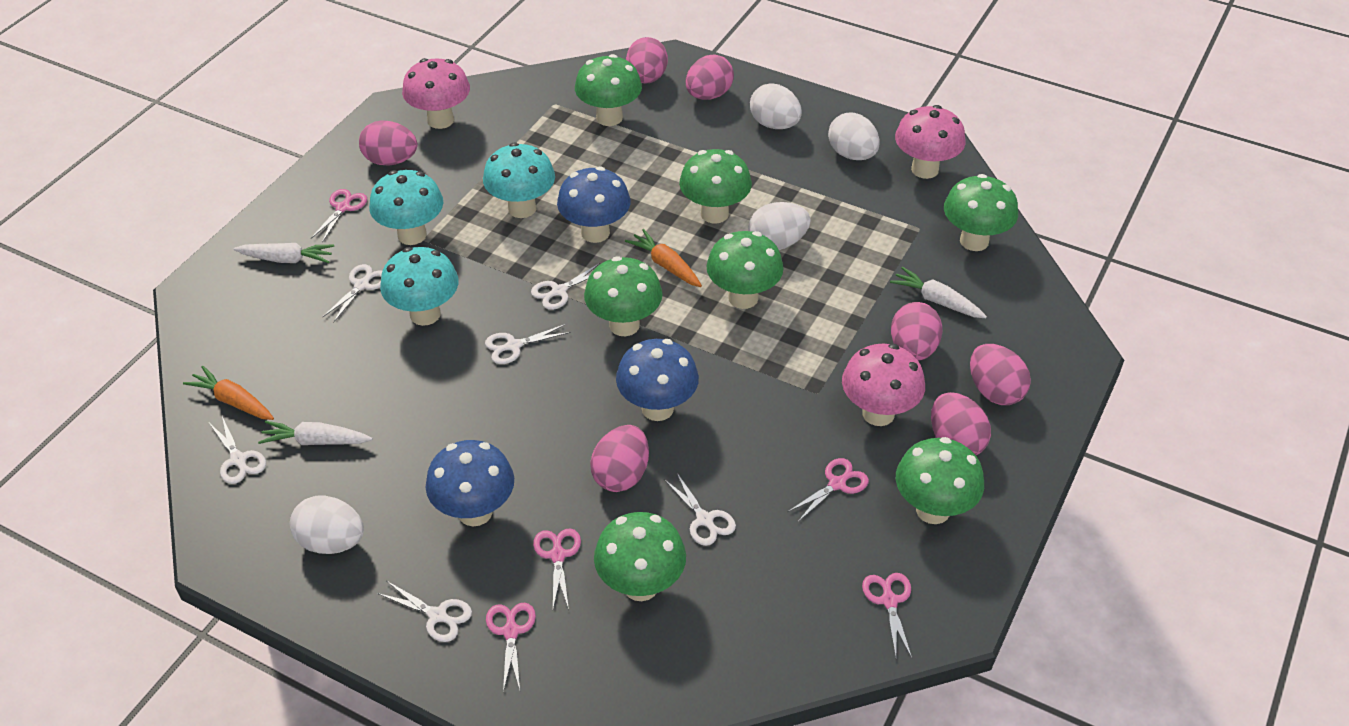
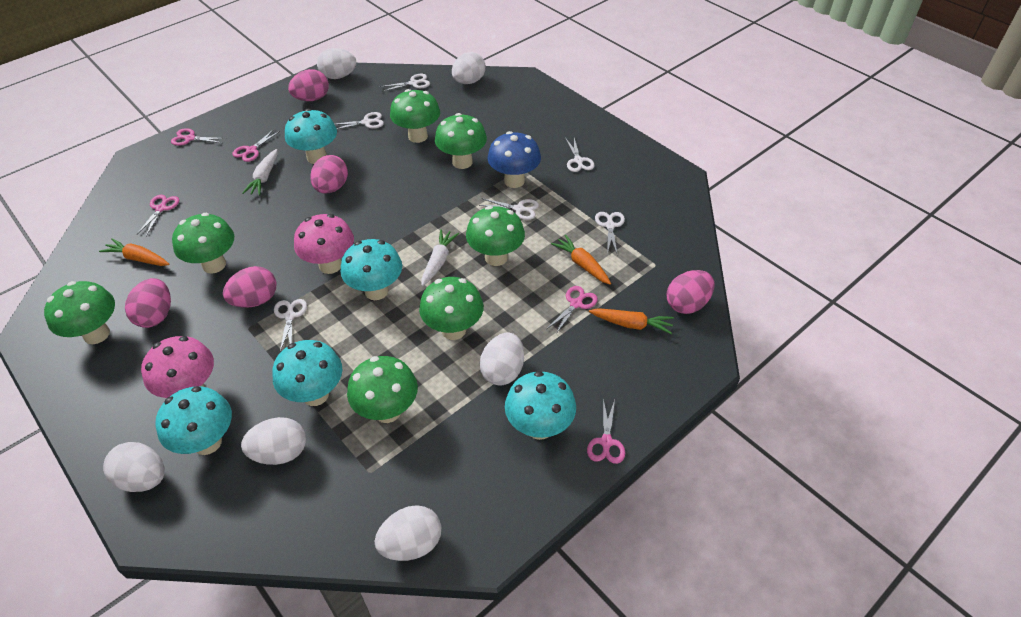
blue mushroom: [426,440,514,526] [557,167,631,243] [616,339,699,421] = 3 -> [488,131,541,188] = 1
orange carrot: [183,366,274,420] [625,229,702,287] = 2 -> [99,238,169,266] [551,235,611,285] [589,308,674,334] = 3
pink egg: [359,120,418,166] [590,425,649,492] [626,37,668,83] [685,55,734,100] [891,302,942,361] [931,392,991,455] [970,344,1031,405] = 7 -> [125,278,171,328] [223,266,276,308] [288,69,329,101] [310,155,348,194] [667,270,714,314] = 5
pink mushroom: [402,58,470,129] [842,344,925,426] [895,105,966,179] = 3 -> [141,336,214,398] [294,214,354,274] = 2
turquoise mushroom: [369,170,444,245] [380,247,459,326] [483,143,555,218] = 3 -> [156,386,232,455] [272,340,342,406] [285,109,337,164] [340,239,402,300] [505,371,576,440] = 5
white carrot: [234,243,334,263] [258,421,372,445] [890,267,987,318] = 3 -> [242,149,277,195] [421,229,459,286] = 2
white egg: [290,495,364,554] [748,202,811,250] [750,83,802,129] [828,113,880,160] = 4 -> [103,442,164,492] [241,417,306,465] [317,48,357,79] [374,505,441,561] [452,52,486,84] [480,332,524,386] = 6

